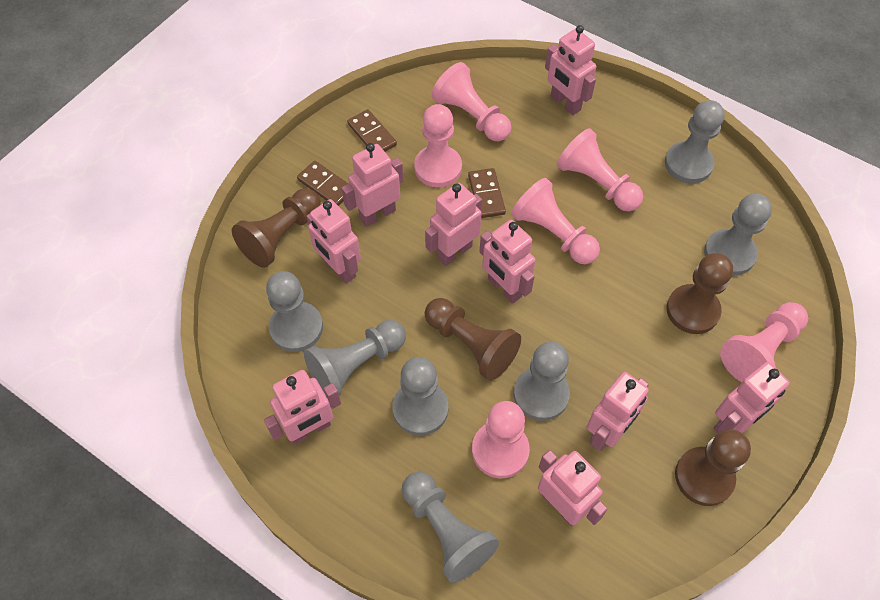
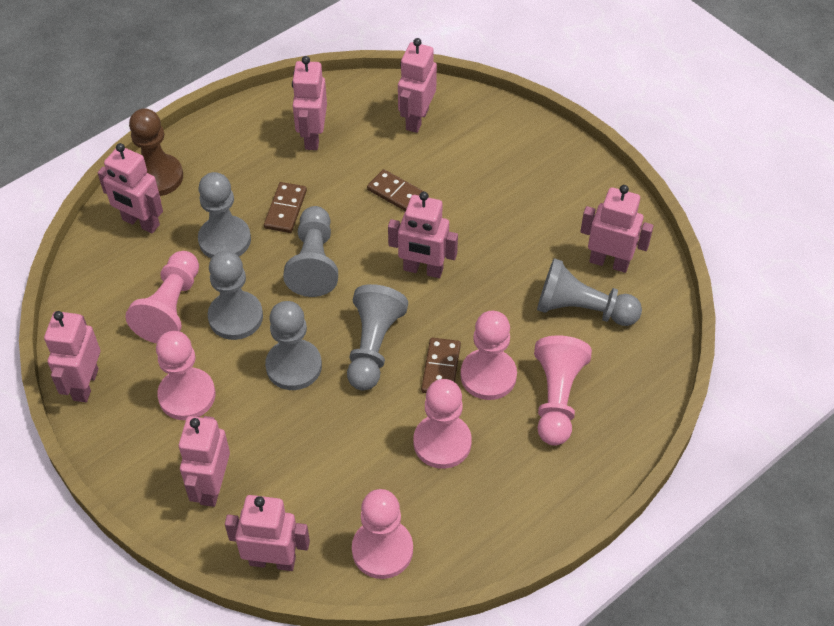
brown pawn: [232,188,321,268] [425,298,521,381] [667,253,733,334] [675,429,751,506] = 4 -> [129,108,183,196] = 1
grey pawn: [266,271,323,352] [304,320,406,396] [392,357,448,436] [402,472,499,583] [514,342,570,421] [665,100,724,183] [704,194,772,276] = 7 -> [198,172,251,258] [208,251,263,340] [265,301,322,390] [283,206,338,297] [347,284,408,390] [537,258,642,326] = 6
pink robot: [264,370,341,444] [307,199,361,284] [342,143,404,227] [425,183,482,266] [479,220,536,304] [538,450,608,526] [545,25,596,115] [587,372,649,451] [714,362,790,433] = 9 -> [44,311,100,402] [98,143,163,233] [179,416,230,507] [225,495,310,571] [292,56,327,150] [388,192,458,278] [398,38,437,133] [580,185,654,273] = 8

